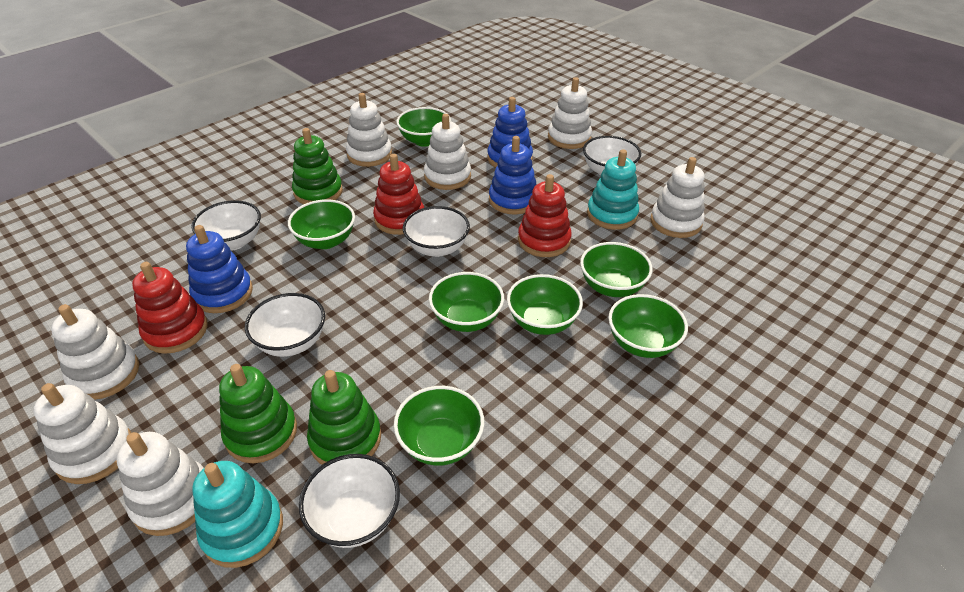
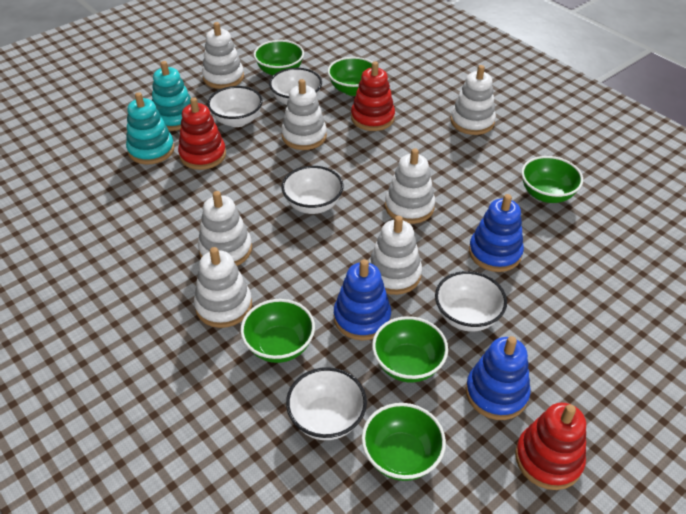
green bowl: [288,199,355,249] [394,386,484,466] [396,107,451,147] [429,272,504,332] [507,274,583,335] [580,242,653,297] [608,294,688,358] = 7 -> [240,299,315,363] [254,40,304,76] [327,57,372,96] [362,403,446,481] [372,316,448,383] [521,156,583,203] = 6
green stacking toy: [219,364,297,463] [292,128,343,204] [307,370,381,465] = 3 -> none = 0

